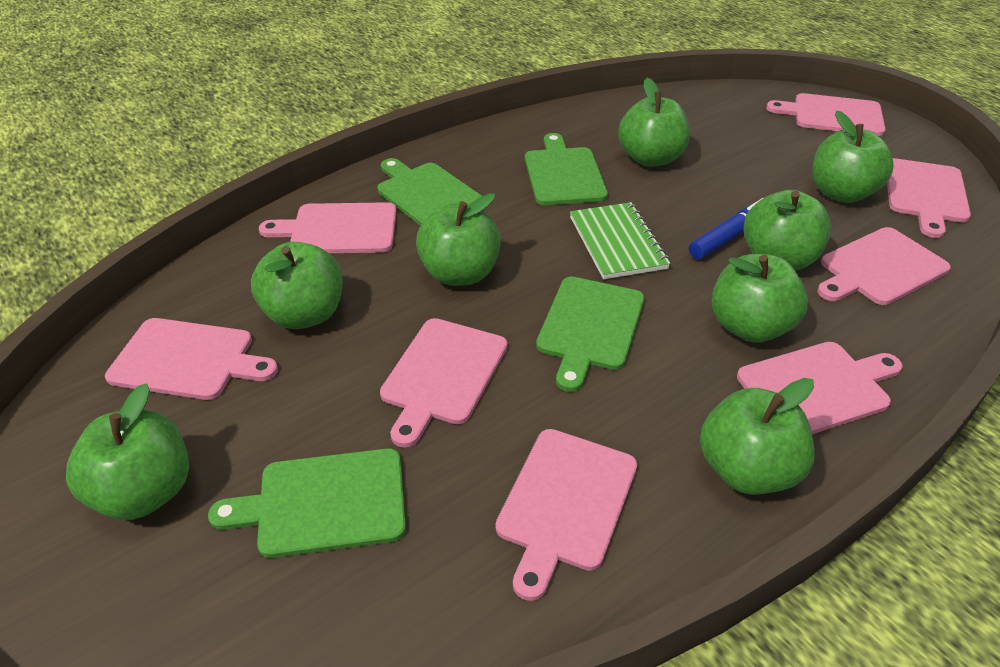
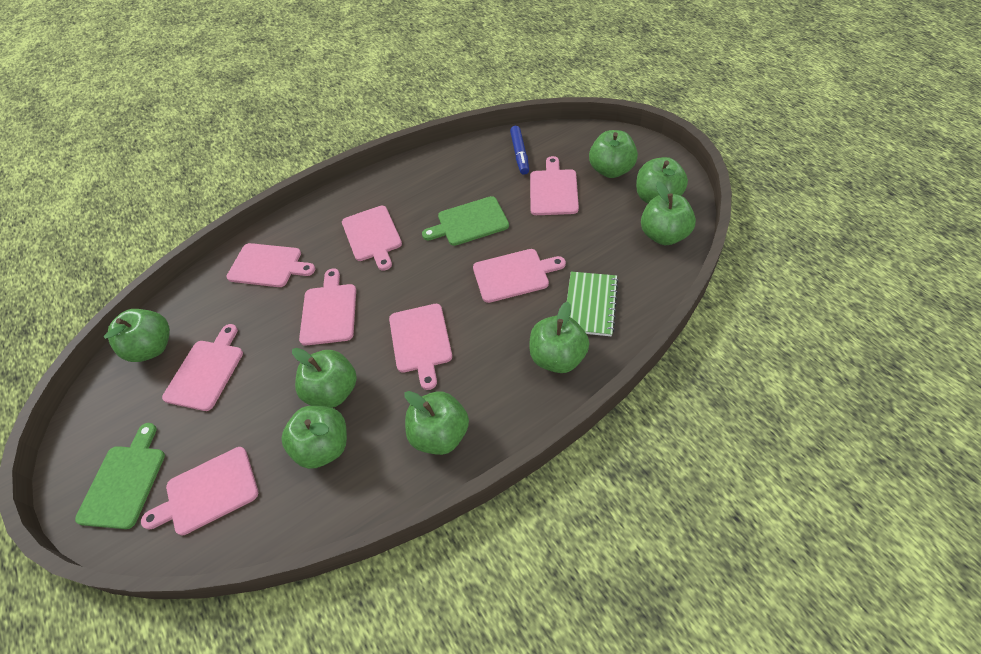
green cutting board: [208,448,406,558] [378,158,482,226] [525,133,608,205] [536,276,645,392] = 4 -> [75,423,165,529] [422,196,509,246] = 2

